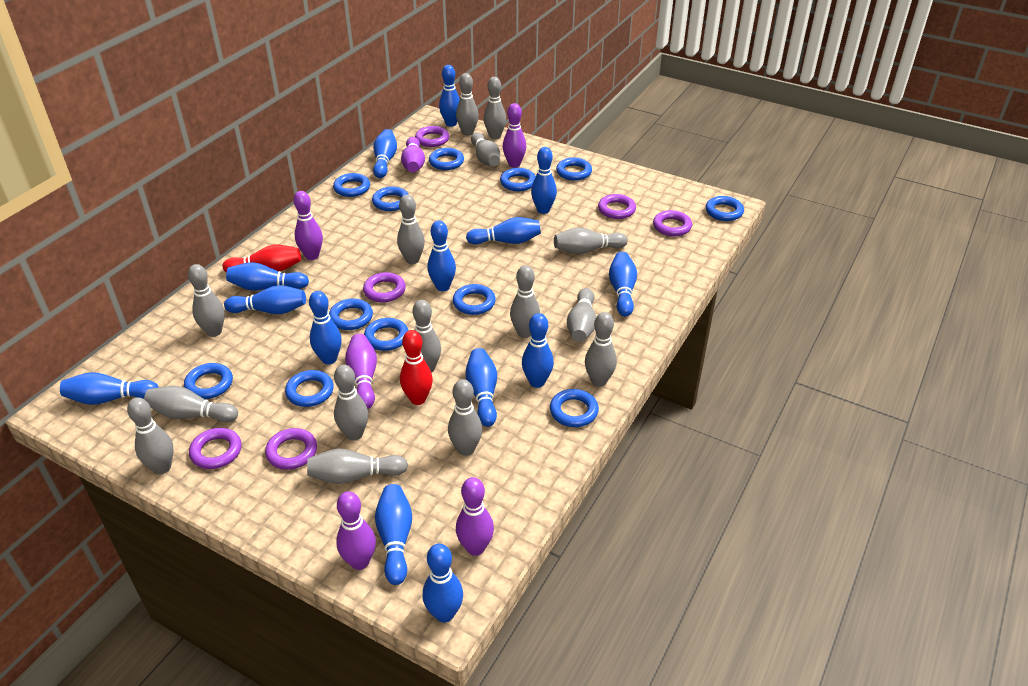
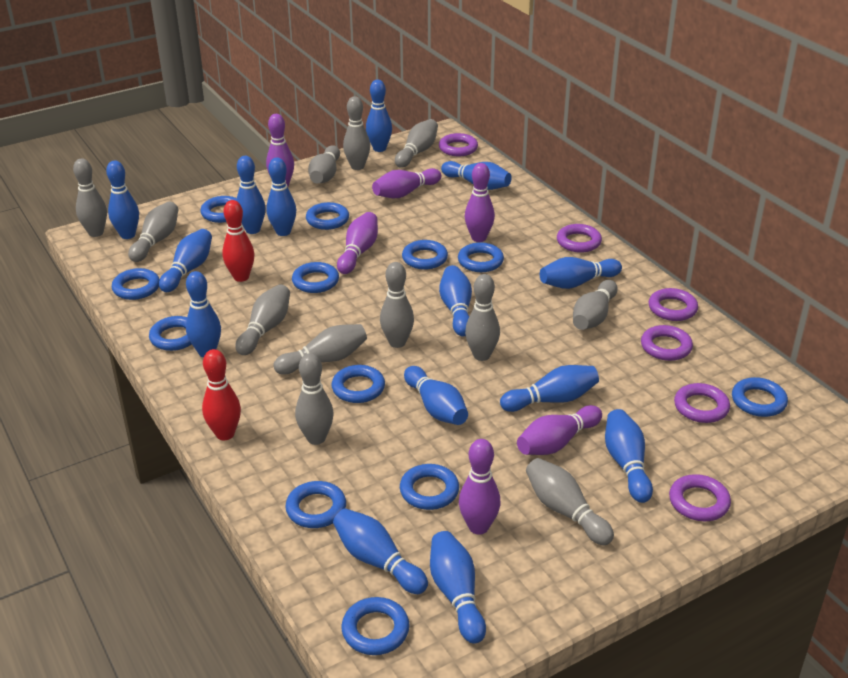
grey bowling pin: [127,397,174,474] [144,386,238,423] [188,264,225,337] [307,449,408,484] [334,365,369,441] [397,195,425,264] [412,300,441,373] [448,379,482,456] [456,73,479,136] [471,132,500,166] [484,77,506,139] [510,265,540,338] [554,227,628,255] [567,288,596,342] [585,312,617,387] = 15 -> [73,158,107,237] [128,202,178,262] [235,284,290,355] [274,324,367,375] [295,353,334,445] [308,145,340,184] [343,96,370,170] [380,262,414,348] [395,119,438,168] [465,274,500,361] [526,458,614,545] [573,280,618,330] = 12

